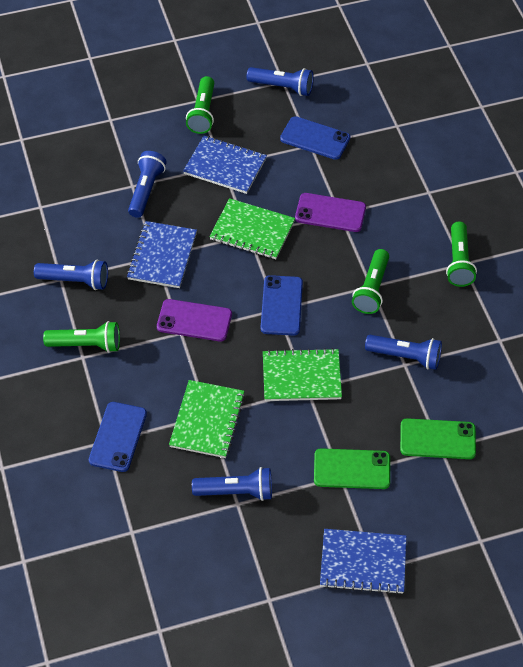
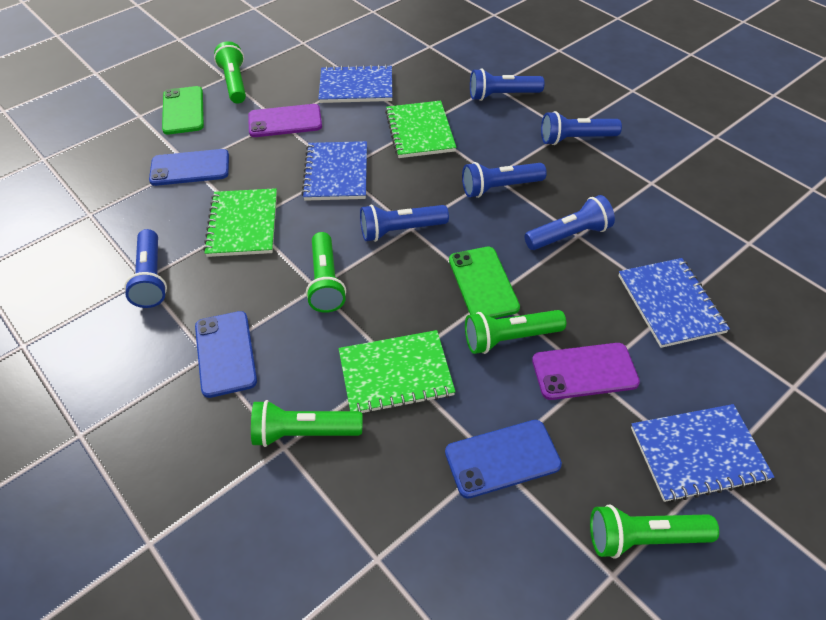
blue flashlight: [34,260,108,290] [128,151,167,218] [192,467,272,501] [247,67,314,96] [365,335,442,370] = 5 -> [124,229,167,308] [360,204,449,242] [462,162,547,198] [470,68,545,101] [524,195,615,250] [541,111,622,145] = 6
blue notebook: [127,221,197,288] [183,136,267,194] [320,529,407,594] = 3 -> [301,141,367,201] [318,65,392,103] [618,258,730,348] [631,404,774,503] = 4
green flashlight: [43,321,120,353] [186,76,214,134] [352,249,389,314] [446,221,477,287] = 4 -> [214,41,246,103] [251,400,362,447] [306,232,346,313] [465,310,566,354] [590,504,719,559] = 5

